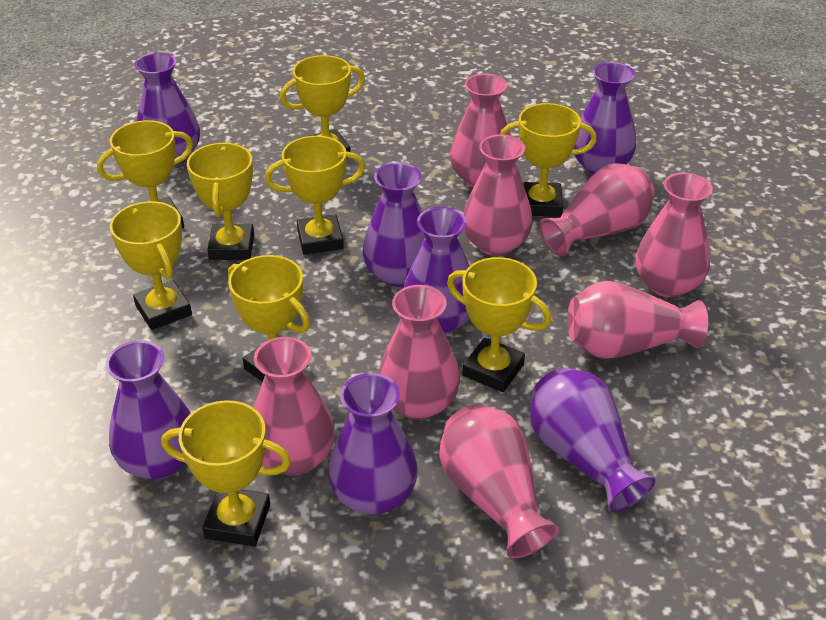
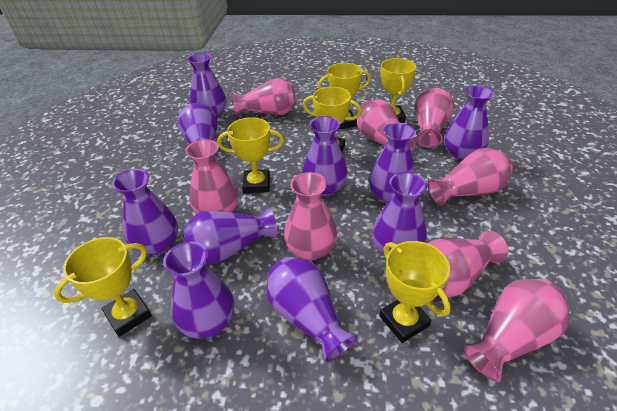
purple vase: [106,341,191,480] [135,52,200,165] [328,373,418,515] [362,163,425,287] [404,207,470,334] [530,367,655,512] [574,62,636,175] = 7 -> [112,169,178,255] [163,241,234,339] [178,103,218,158] [182,208,277,264] [187,53,226,118] [266,257,357,363] [302,116,348,196] [369,123,416,203] [372,172,427,255] [444,85,494,161] = 10
yellow trophy: [97,120,193,228] [110,201,192,330] [162,400,291,546] [187,143,254,260] [228,255,310,382] [265,136,365,255] [280,55,365,159] [447,257,551,392] [500,103,597,217] = 9 -> [54,237,152,337] [217,117,284,193] [303,87,361,152] [318,63,371,129] [379,241,451,343] [380,58,416,123] = 6

